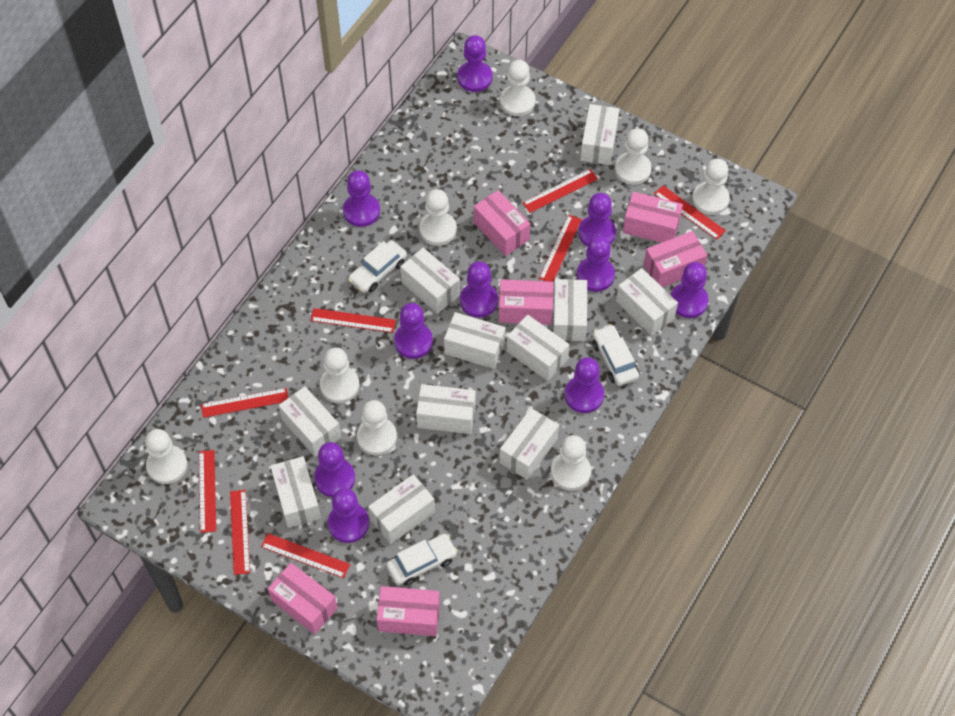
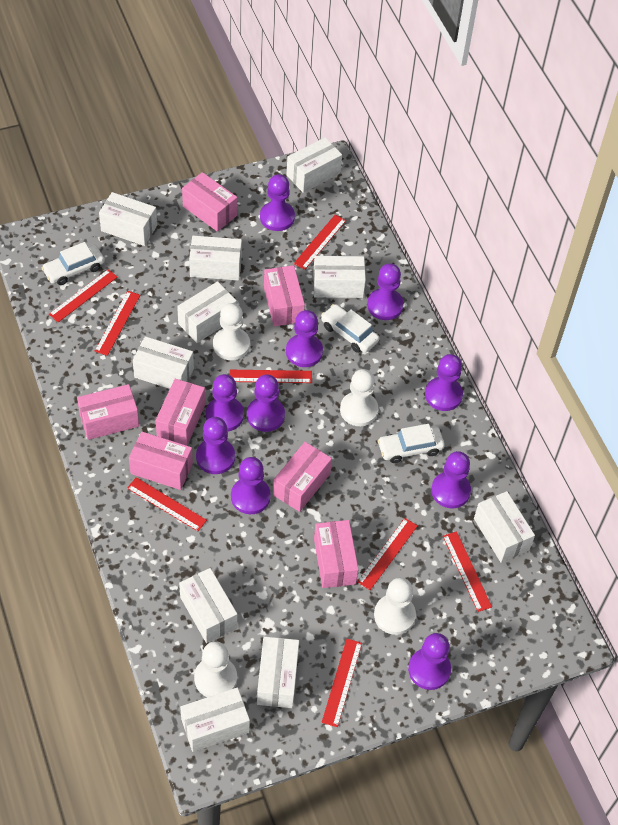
pink box: [268,563,338,634] [377,586,440,636] [474,190,530,256] [499,279,554,325] [623,192,683,243] [644,231,707,287] = 6 -> [77,384,139,440] [129,432,193,490] [156,379,205,446] [182,172,237,232] [264,265,305,326] [273,442,332,512] [314,520,359,588] = 7
white box: [270,456,321,528] [279,386,341,457] [368,474,435,544] [400,248,460,314] [416,384,476,434] [444,312,506,369] [500,408,559,480] [507,315,569,381] [553,279,587,341] [580,104,619,165] [616,268,678,336] = 11 -> [99,192,157,246] [133,336,194,389] [177,281,237,343] [179,568,237,643] [180,687,250,752] [189,236,242,281] [257,637,299,708] [287,137,342,193] [313,256,366,298] [474,491,535,563] = 10
white pawn: [145,429,188,484] [320,348,359,403] [357,400,397,456] [419,189,457,246] [500,60,536,116] [550,435,591,491] [615,128,652,185] [692,159,730,215] = 8 -> [194,641,237,697] [213,303,250,360] [340,369,378,426] [374,577,416,635] = 4

